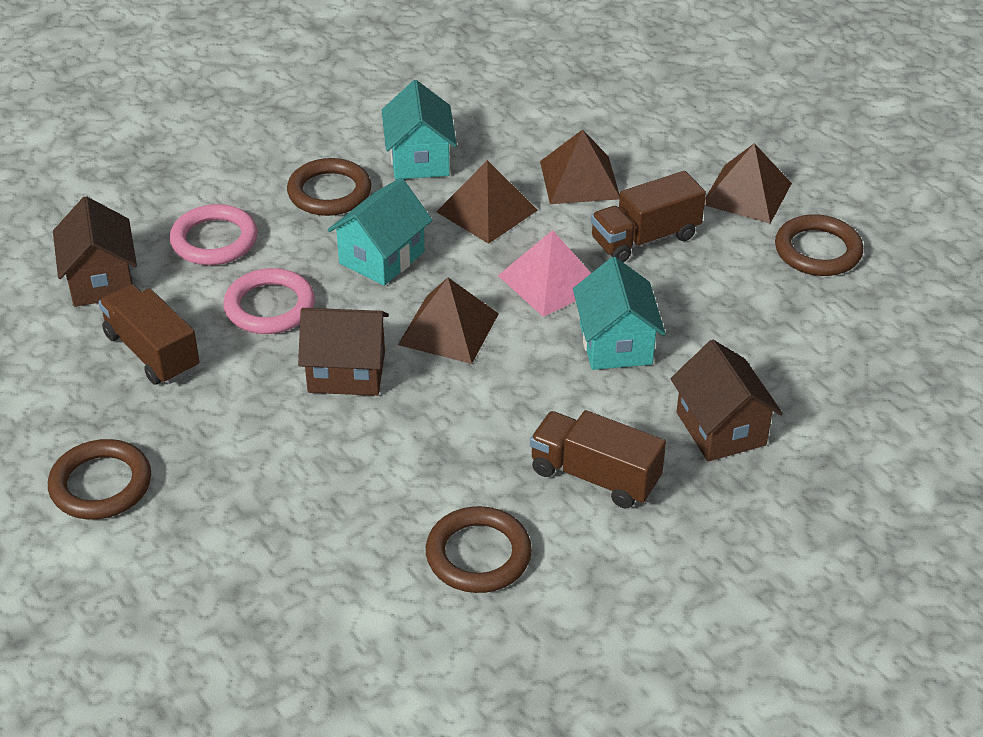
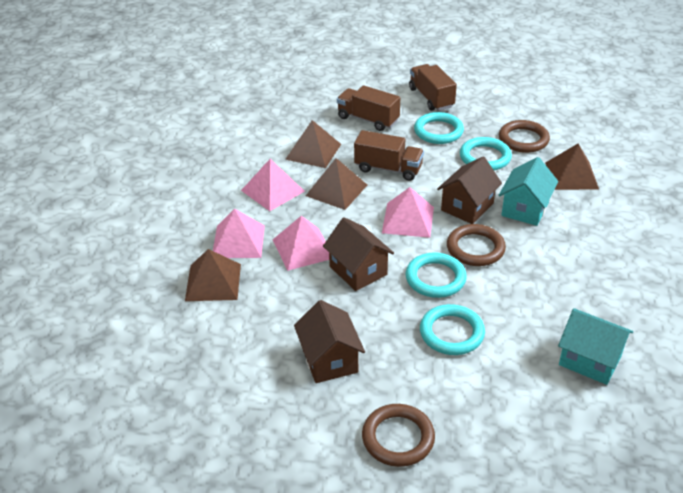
brown ring: [48,439,151,519] [287,158,371,216] [426,506,532,593] [775,214,863,276] = 4 -> [362,404,435,467] [447,224,506,266] [499,120,550,153] = 3
pink pyramid: [498,230,591,317] = 1 -> [213,208,265,258] [241,159,305,211] [273,216,329,271] [382,187,434,238] = 4
pink ring: [170,204,258,265] [223,268,315,334] = 2 -> none = 0
turquoise house: [328,178,433,286] [382,80,457,179] [573,257,666,370] = 3 -> [499,157,558,226] [558,308,633,385] = 2
turquoise ring: none = 0 -> [406,253,467,298] [414,112,464,144] [420,304,485,355] [460,137,512,170] = 4

